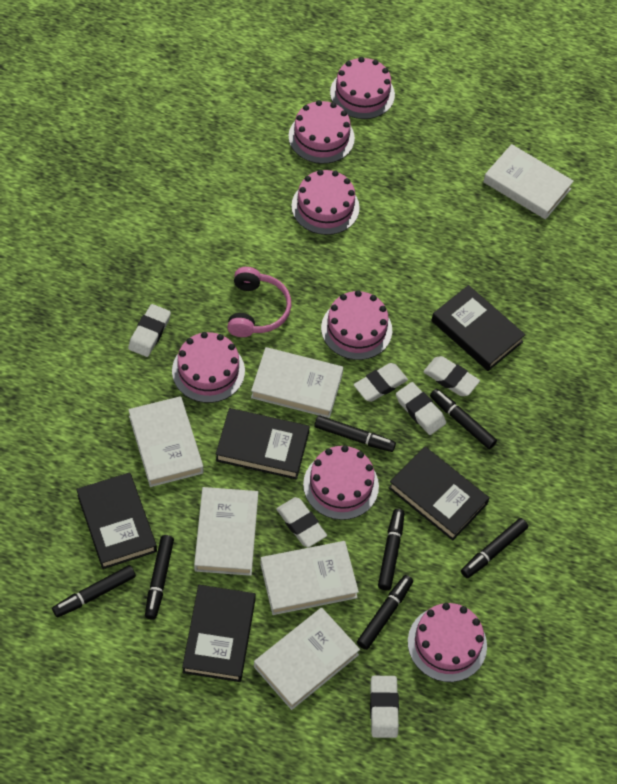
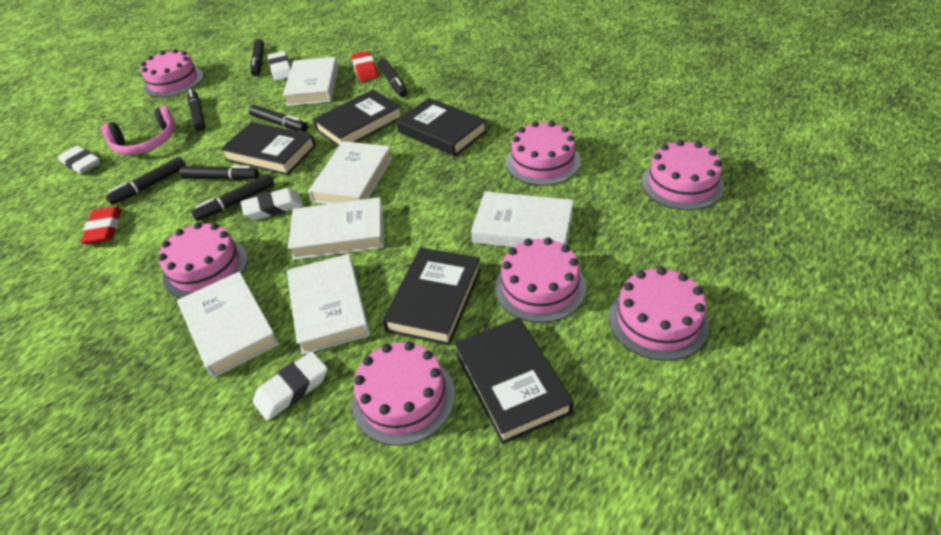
red eraser: none = 0 -> [81,207,122,244] [351,51,378,82] = 2
white eraser: [128,304,171,357] [276,497,327,547] [354,363,408,402] [370,676,399,738] [396,382,446,435] [423,356,480,396] = 6 -> [58,146,100,174] [241,188,303,220] [253,351,328,421] [268,51,291,81] = 4

